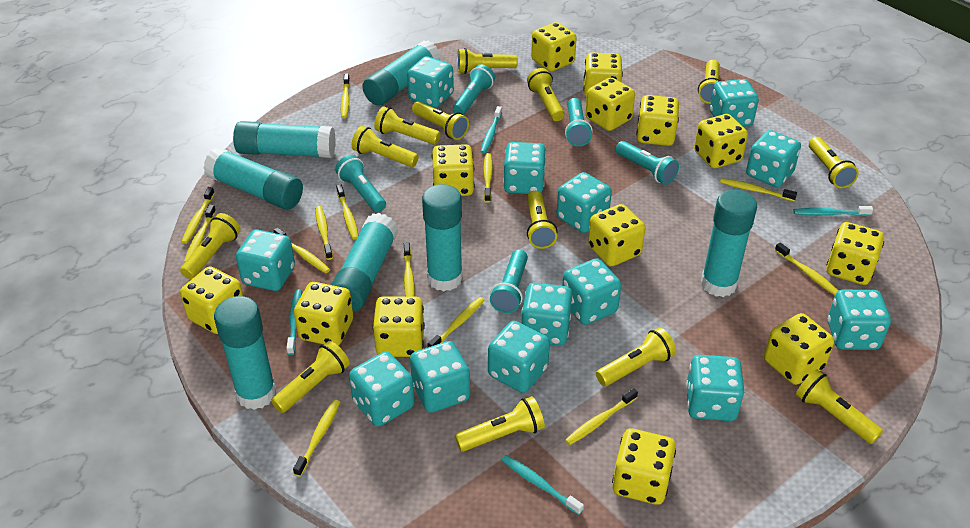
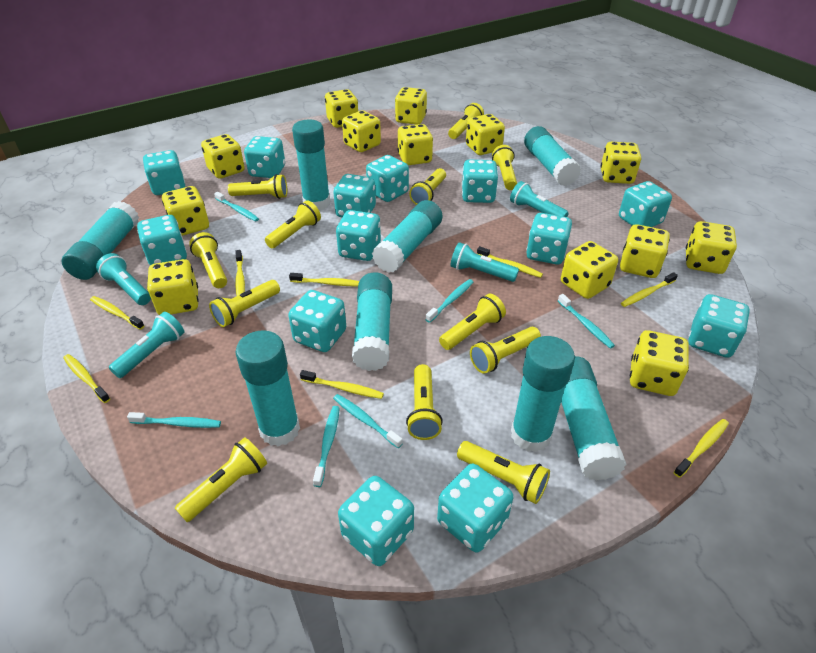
turquoise flashlight: [335,155,386,212] [453,64,495,115] [490,250,528,313] [565,98,593,147] [615,141,679,185] = 5 -> [96,253,151,305] [109,312,184,378] [450,242,519,282] [510,181,569,217] = 4
turquoise glue stick: [203,147,303,210] [214,296,276,410] [233,121,336,158] [331,213,398,312] [362,40,441,106] [422,184,463,292] [701,190,757,297] = 7 -> [61,201,139,280] [236,330,300,447] [292,120,330,211] [352,273,392,371] [372,200,442,273] [511,336,575,452] [524,126,581,186] [561,356,627,480] = 8
turquoise toothbrush: [286,289,302,355] [481,106,502,154] [501,455,584,515] [793,206,873,216] = 4 -> [127,412,221,428] [214,192,259,221] [313,406,340,487] [333,394,403,448] [425,279,473,323] [558,294,615,348] = 6
yellow flashlight: [180,213,241,279] [271,341,350,413] [352,126,418,167] [374,107,441,145] [412,101,469,140] [455,396,545,452] [457,48,518,74] [527,68,565,121] [527,191,557,249] [596,327,676,386] [698,60,720,104] [796,369,883,444] [809,137,859,188] = 13 -> [175,437,267,522] [189,232,227,288] [209,280,280,327] [228,174,287,199] [265,201,321,248] [406,364,443,440] [409,168,446,205] [439,294,506,350] [448,103,484,139] [457,441,550,504] [470,327,541,374] [492,145,517,190] = 12
yellow toothbrush: [182,187,215,244] [184,205,216,263] [273,228,330,273] [293,399,340,477] [315,206,333,260] [336,185,358,240] [341,73,350,118] [403,242,415,296] [427,297,485,347] [483,153,493,203] [565,388,638,445] [720,178,797,201] [775,242,838,295] = 13 -> [63,354,110,403] [90,296,145,330] [235,250,245,296] [289,273,359,286] [300,370,384,399] [477,246,543,278] [621,272,678,307] [674,419,729,478] = 8

